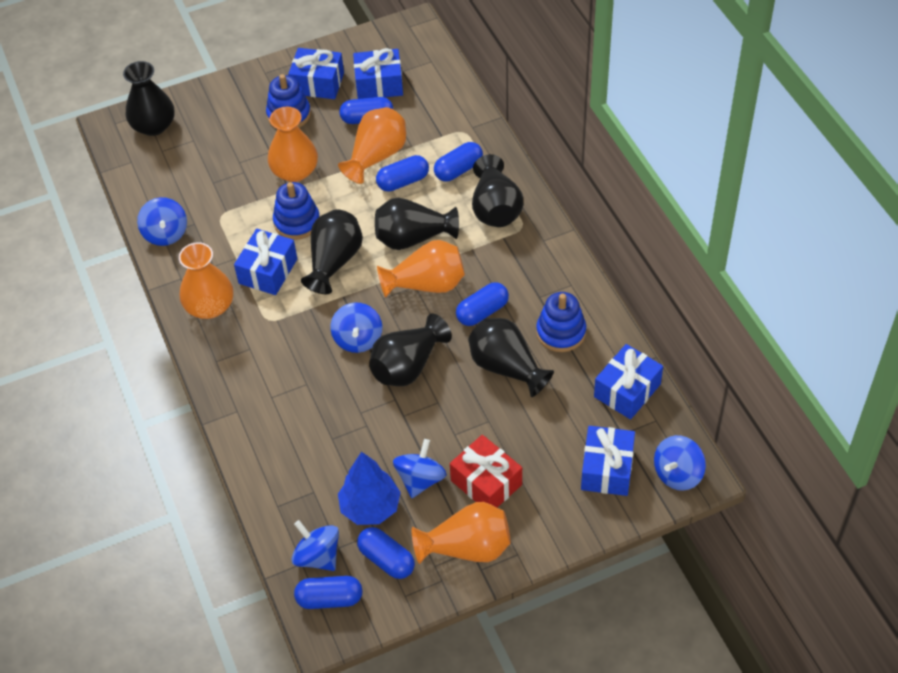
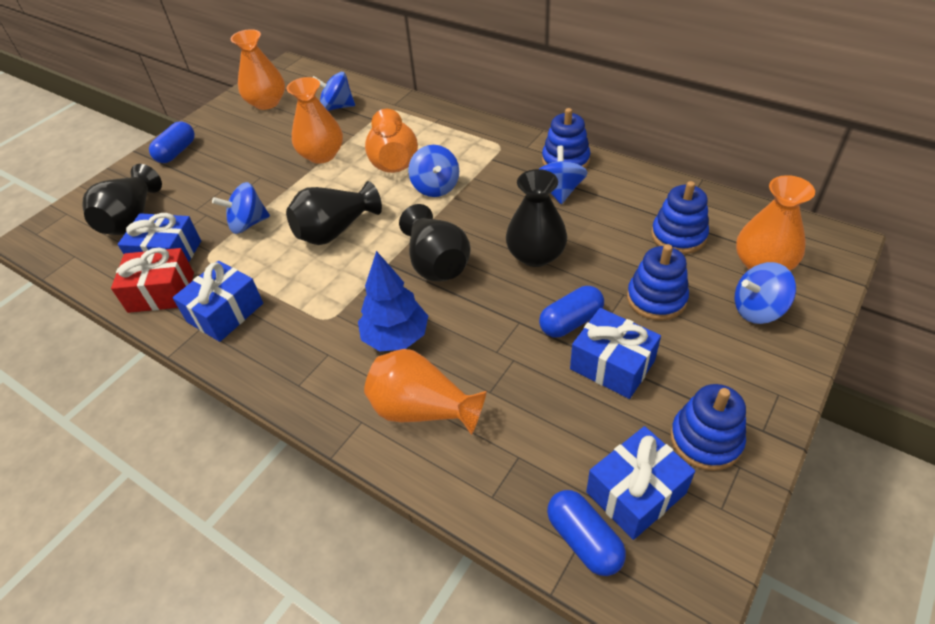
black vase: [123,61,174,136] [301,209,363,294] [369,313,452,386] [375,198,459,250] [468,318,554,397] [472,154,523,227] = 6 -> [82,164,162,235] [286,181,382,245] [399,204,471,281] [506,169,567,267] = 4
blue capsule: [294,576,363,609] [339,97,393,124] [357,527,415,579] [376,155,429,191] [434,142,483,182] [456,282,509,326] = 6 -> [149,121,195,163] [539,286,604,337] [547,490,626,576] = 3
blue gift: [234,229,297,295] [288,48,344,99] [353,48,403,99] [581,426,635,496] [594,344,663,419] = 5 -> [118,213,201,262] [173,261,263,342] [570,308,661,399] [586,426,695,540] = 4
blue stacking toy: [266,74,311,128] [273,182,320,240] [536,292,586,352] = 3 -> [542,108,591,169] [627,244,689,321] [651,181,709,254] [670,384,746,471] = 4

